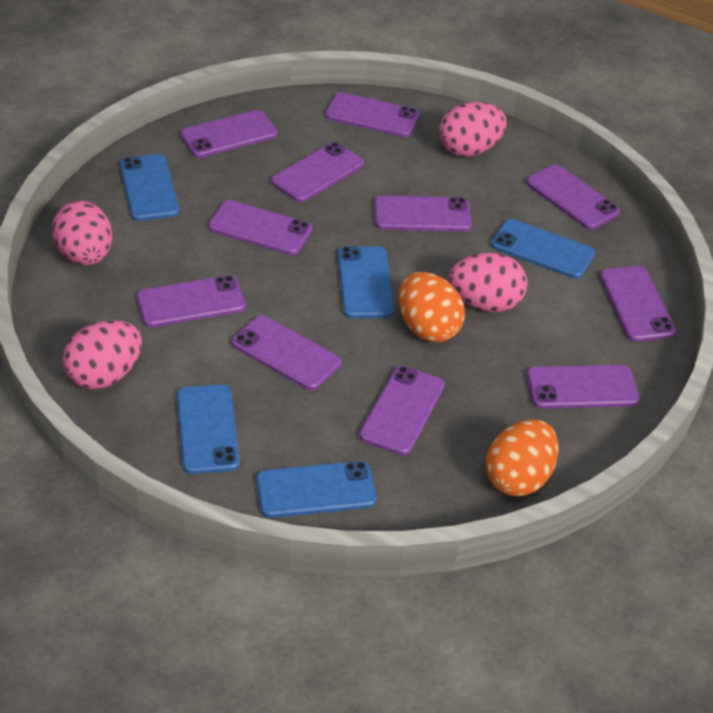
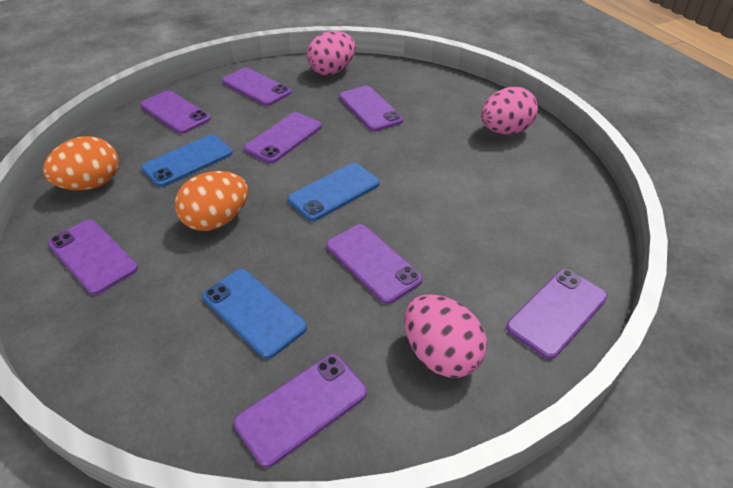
blue phone: [120,154,179,221] [177,385,240,474] [256,461,377,518] [338,246,394,318] [491,219,595,279] = 5 -> [141,135,233,187] [202,269,307,359] [288,163,380,221] = 3
pink egg: [52,201,112,266] [63,320,142,389] [439,102,507,157] [449,253,527,312] = 4 -> [307,31,355,75] [404,295,487,378] [481,87,538,135] = 3
purple phone: [137,275,246,327] [180,110,278,158] [208,200,312,255] [232,315,341,390] [271,142,364,202] [325,92,420,137] [359,366,445,455] [374,196,472,232] [526,164,620,230] [527,365,639,409] [600,266,676,342] = 11 -> [48,220,138,295] [140,90,211,134] [222,68,291,106] [234,354,367,468] [244,112,322,163] [326,224,423,304] [339,86,403,132] [506,269,607,359] = 8

